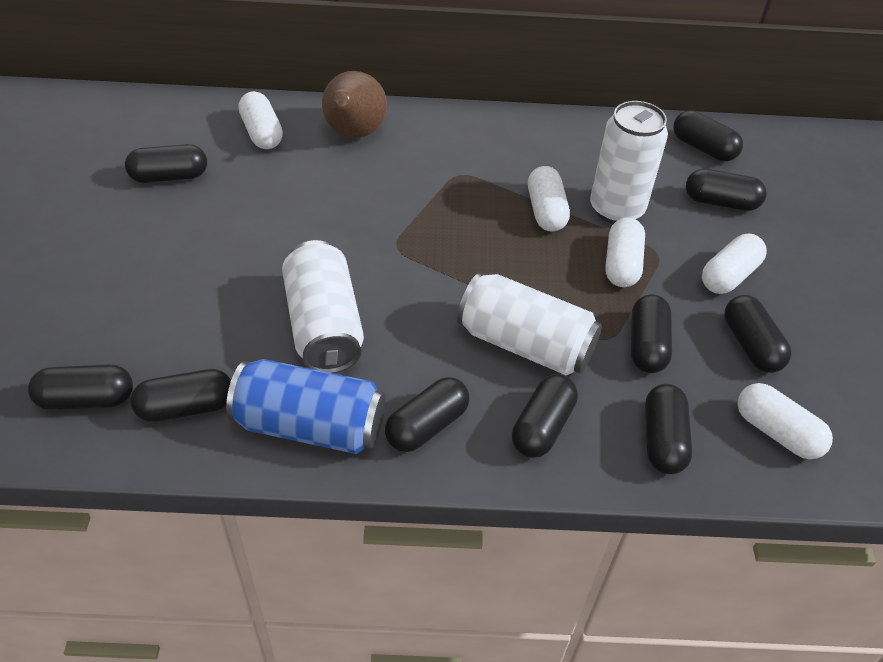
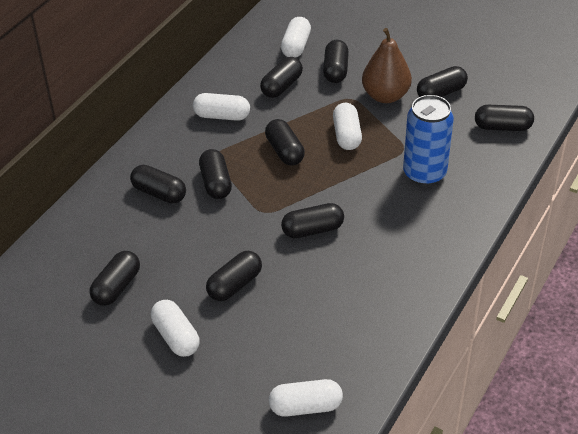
white can: [282,240,364,373] [457,273,602,375] [590,101,668,224] = 3 -> none = 0

